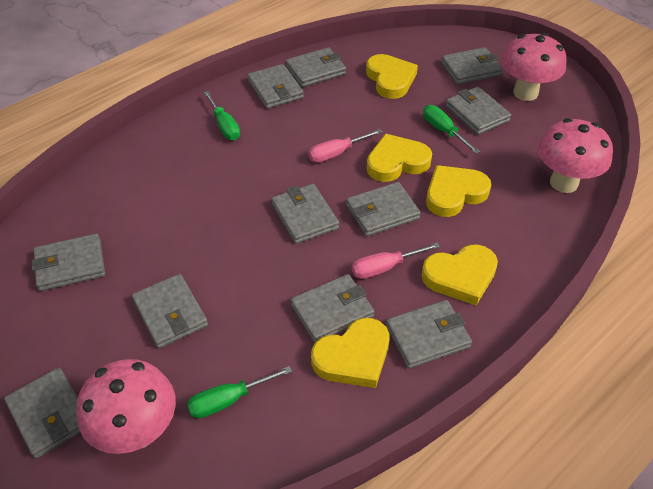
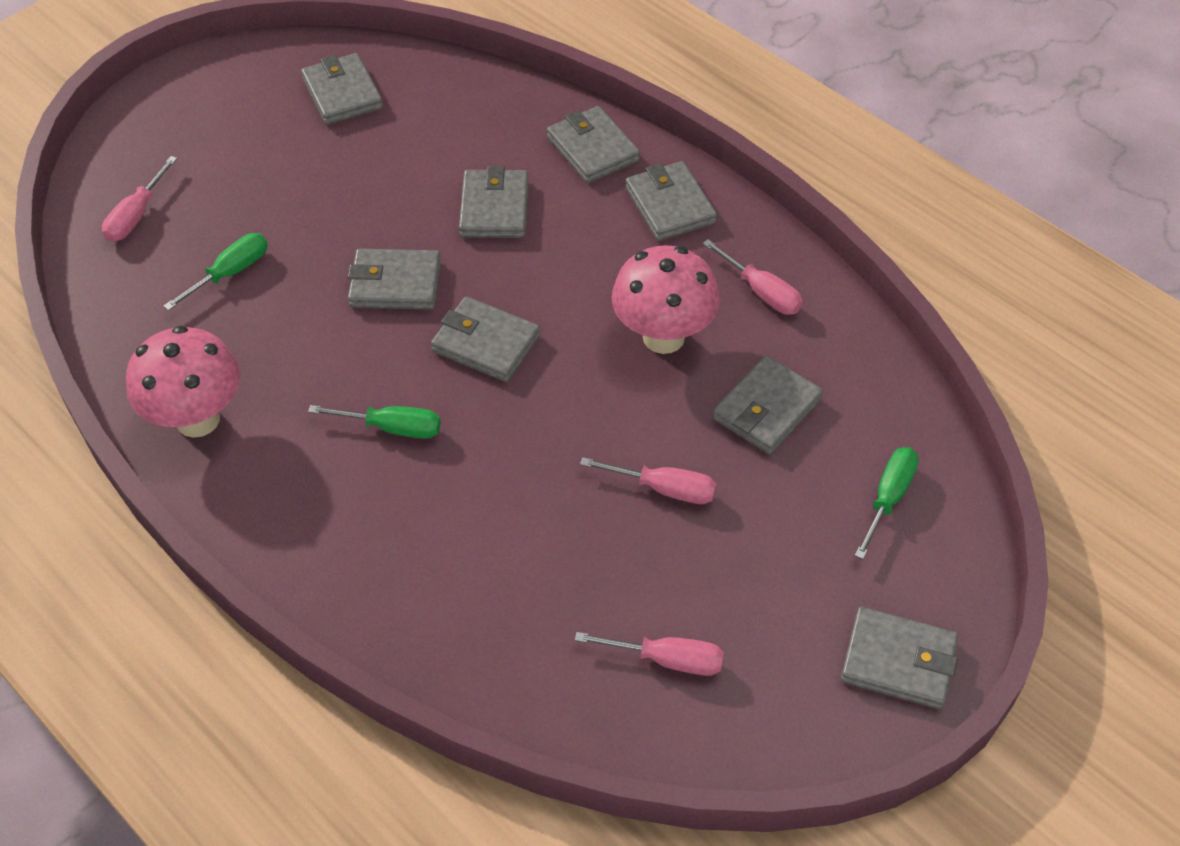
grey wallet: [4,367,81,459] [31,234,105,291] [132,274,208,348] [247,64,304,109] [271,184,339,244] [286,47,346,87] [291,274,375,343] [346,182,421,236] [386,300,472,369] [441,47,503,84] [446,87,511,135] = 11 -> [301,53,383,125] [348,249,441,310] [431,296,540,382] [459,166,529,238] [547,106,640,183] [625,161,717,241] [713,356,823,454] [841,607,958,709] = 8
pink mushroom: [76,359,176,454] [502,33,567,101] [538,118,613,193] = 3 -> [126,326,240,438] [612,245,720,354] = 2
pink screwdriver: [308,129,382,162] [352,243,440,279] = 2 -> [102,156,177,242] [575,632,724,676] [580,457,716,504] [703,239,803,315] = 4
yellow heart: [311,318,389,388] [366,54,418,99] [367,134,432,182] [421,244,498,306] [426,165,491,217] = 5 -> none = 0

